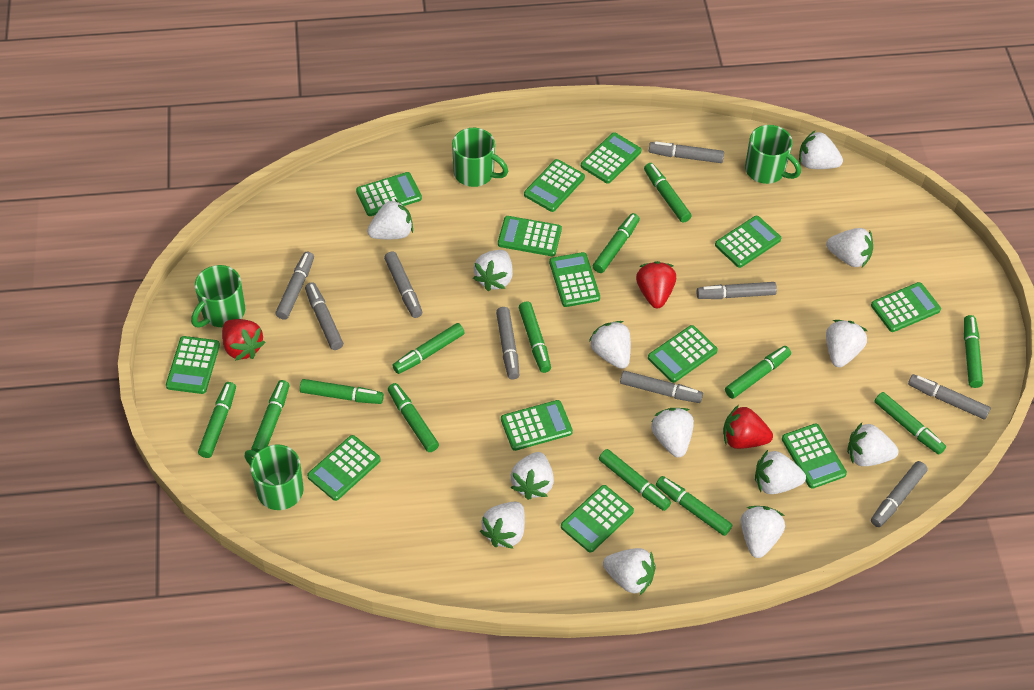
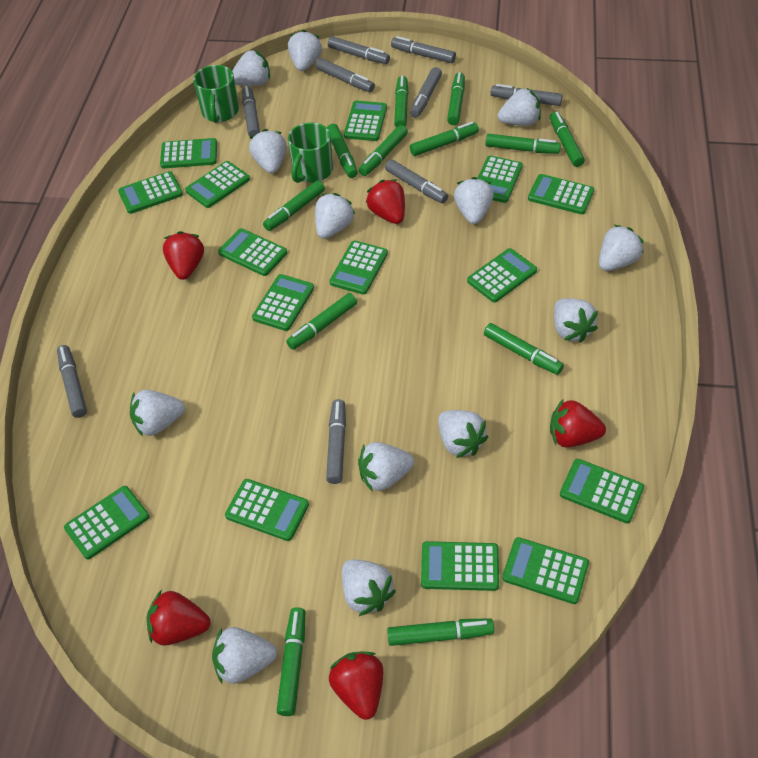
green calculator: [166,336,220,394] [307,435,381,501] [356,172,422,216] [498,216,562,256] [501,400,573,451] [524,159,585,212] [549,252,600,307] [561,485,634,553] [581,132,641,184] [648,325,718,383] [715,216,781,268] [782,423,847,489] [871,282,941,332] = 13 -> [64,486,149,559] [118,171,183,214] [160,138,217,169] [185,161,250,208] [218,228,287,276] [225,479,309,541] [252,274,314,331] [329,241,388,295] [344,101,387,141] [421,541,499,591] [467,248,537,302] [477,156,523,203] [502,537,589,604] [528,174,594,214] [560,459,644,523] = 15
green marker: [198,382,236,458] [251,380,290,452] [300,379,384,404] [388,383,439,452] [392,323,465,374] [519,301,551,373] [593,213,640,273] [599,449,671,511] [644,163,692,223] [656,476,732,536] [725,346,791,399] [874,392,946,455] [964,315,983,388] = 13 -> [263,180,325,231] [277,607,305,716] [286,293,357,350] [327,124,358,178] [359,125,408,176] [387,618,494,646] [394,76,409,128] [410,122,479,156] [447,72,465,125] [484,323,564,375] [485,134,561,154] [550,112,585,167] = 12
green mug: [191,265,245,328] [244,444,304,510] [452,128,508,187] [745,125,801,184] = 4 -> [193,65,239,123] [288,122,333,183] = 2
red strawberry: [222,319,266,361] [636,261,676,308] [723,405,773,449] = 3 -> [147,590,210,646] [163,231,204,280] [329,651,383,720] [366,179,405,224] [550,400,606,448] = 5

